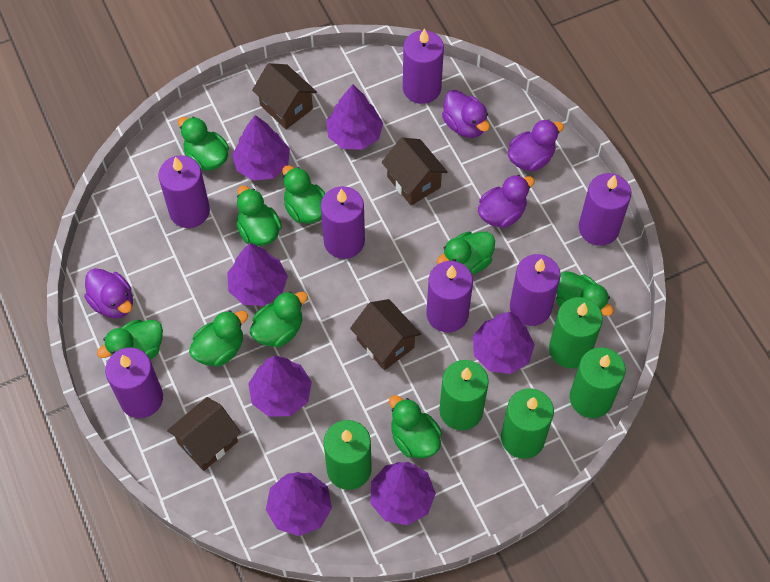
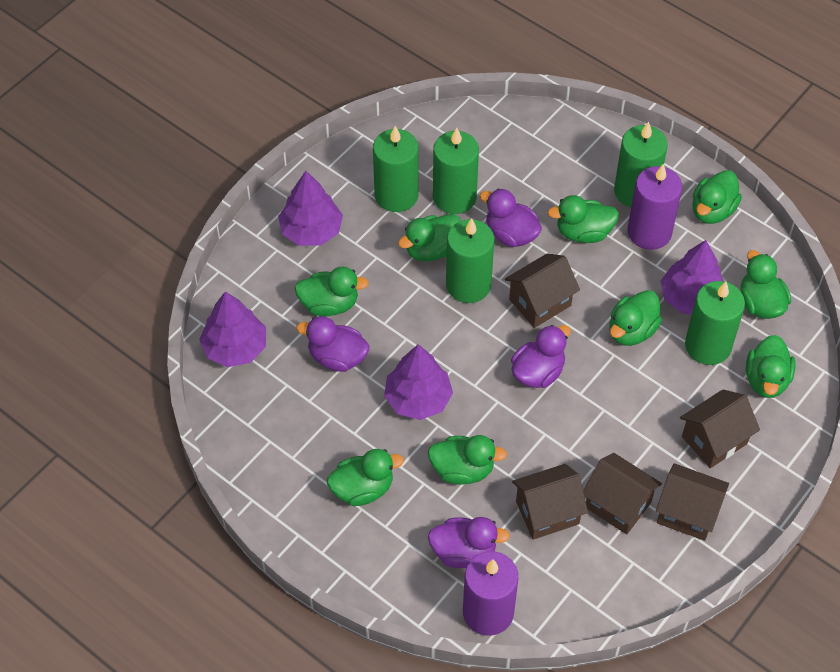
brown house: [167,397,241,471] [252,63,317,129] [350,299,421,370] [382,137,448,205] = 4 -> [505,253,580,328] [512,464,588,540] [583,453,662,534] [656,463,729,541] [680,389,760,468] = 5
purple candle: [105,348,163,418] [158,155,210,228] [321,186,365,259] [403,28,444,104] [426,261,473,333] [510,254,561,326] [579,173,631,246] = 7 -> [463,551,518,635] [628,164,682,250] = 2
purple tree: [227,243,288,306] [232,115,290,181] [248,356,312,417] [266,472,332,536] [326,84,383,150] [371,462,436,525] [473,312,535,374] = 7 -> [199,291,266,367] [278,171,343,246] [384,344,453,420] [661,240,724,314] = 4

